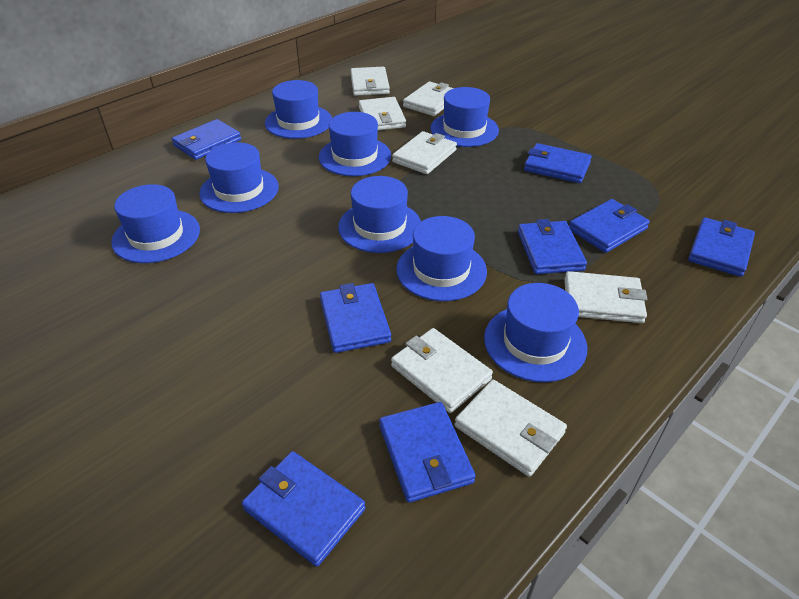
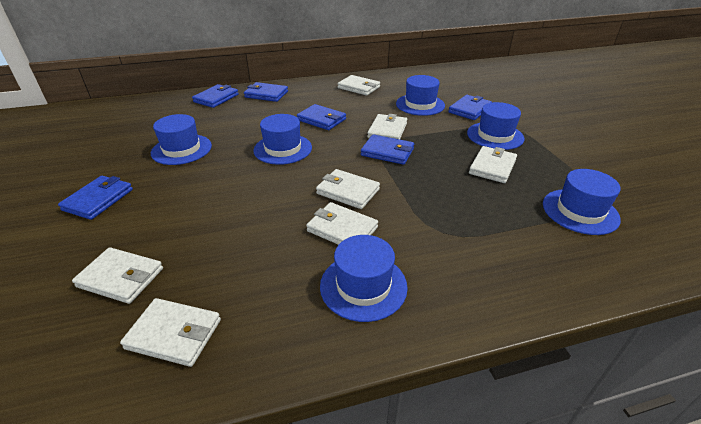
blue hat: [111,184,200,263] [199,142,279,213] [265,80,332,139] [319,112,391,176] [338,176,421,253] [396,216,487,301] [431,87,499,147] [484,283,588,382] = 8 -> [151,114,212,165] [253,114,312,165] [320,235,408,322] [396,75,445,116] [467,102,525,150] [543,169,621,235] = 6
blue wallet: [172,119,241,160] [242,451,365,567] [320,283,391,353] [379,402,475,503] [518,219,587,274] [524,143,592,183] [569,199,650,253] [688,217,755,277] = 8 -> [58,176,133,220] [192,84,239,108] [244,82,288,102] [297,104,346,130] [361,134,414,165] [448,95,492,120] = 6

